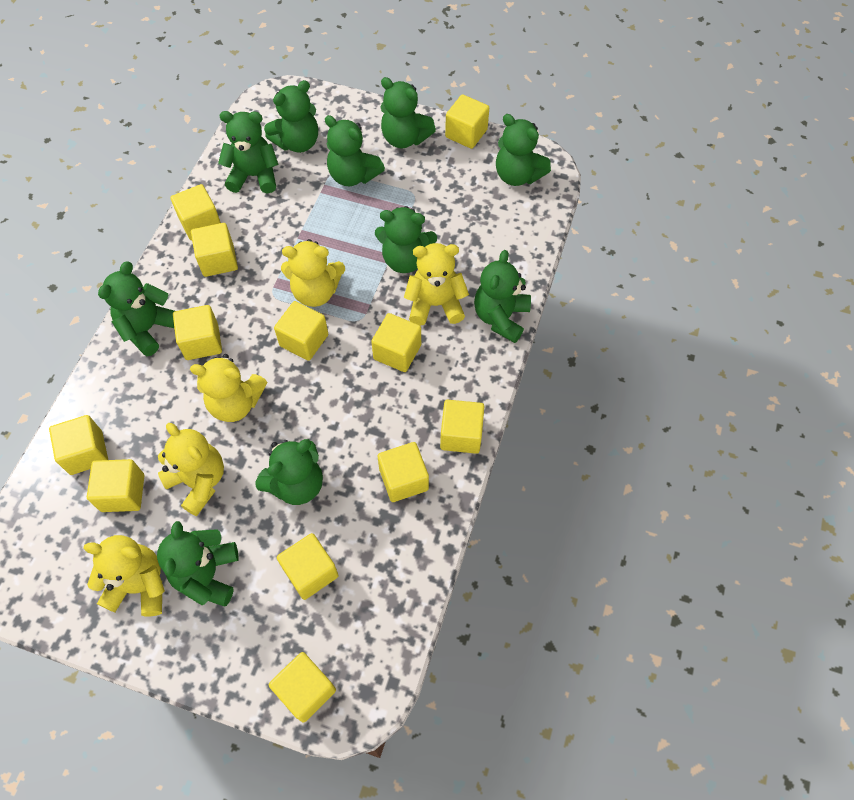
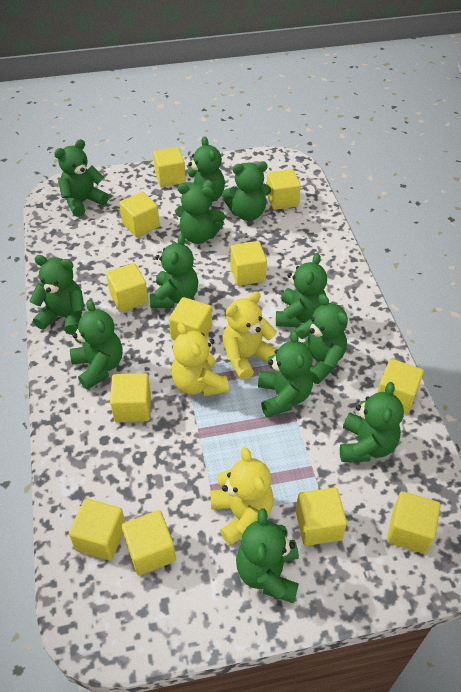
green teddy bear: [98,261,175,356] [157,521,239,607] [218,111,279,193] [256,439,323,505] [264,80,318,153] [325,115,385,186] [375,206,437,273] [381,77,436,149] [474,250,531,343] [496,114,551,186] = 10 -> [29,255,85,335] [54,139,109,217] [70,300,123,390] [150,234,198,308] [175,184,225,244] [182,136,225,205] [223,161,271,221] [236,508,299,603] [258,330,313,418] [276,253,327,327] [295,294,348,384] [340,382,404,462] = 12
yellow teddy bear: [83,535,165,616] [158,423,224,516] [190,354,267,422] [281,239,345,307] [404,243,469,326] = 5 -> [171,322,229,397] [210,447,274,546] [223,291,278,380] = 3

